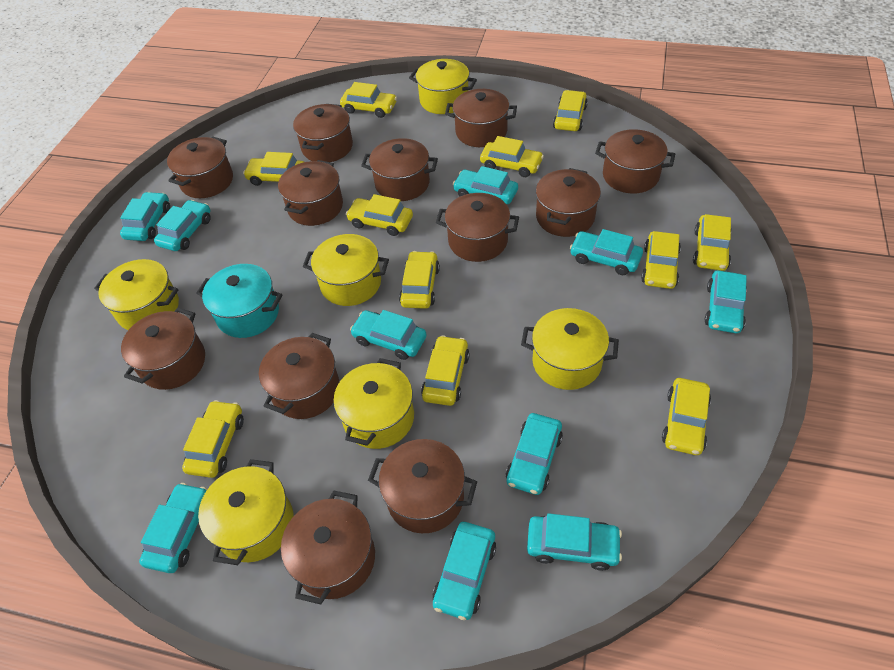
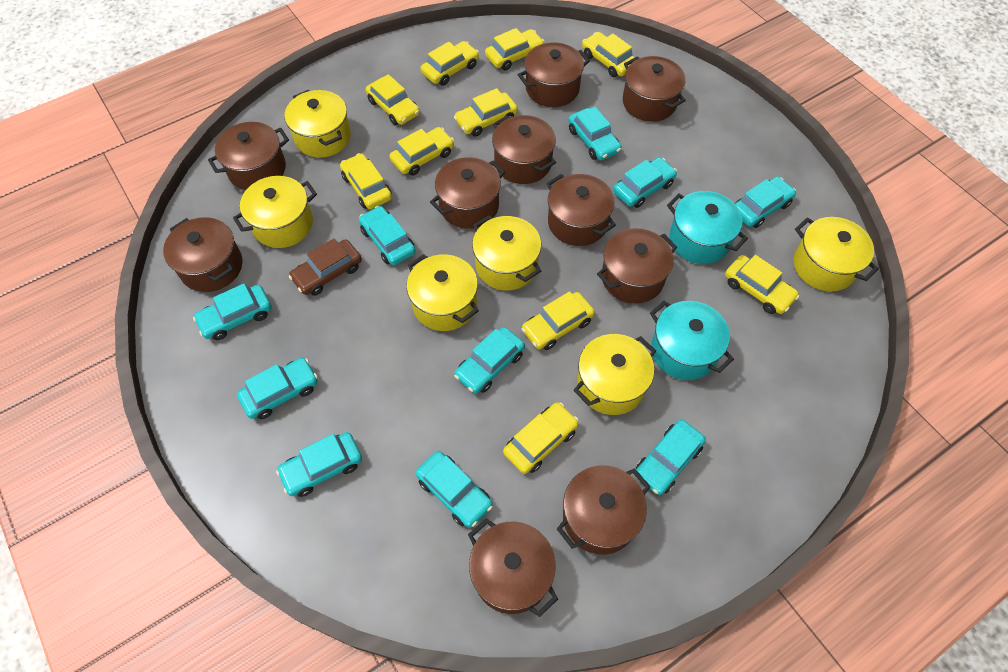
brown car: none = 0 -> [289,238,362,296] = 1
brown pot: [121,308,205,390] [167,137,233,198] [259,333,340,419] [278,160,343,226] [281,490,375,604] [293,104,353,162] [361,138,438,201] [368,439,477,533] [436,193,519,262] [445,89,517,147] [536,168,601,237] [595,129,675,194] = 12 -> [163,217,243,292] [208,122,289,190] [430,157,505,229] [468,518,558,617] [492,115,556,184] [518,43,590,107] [546,174,616,246] [557,465,651,555] [597,228,677,304] [623,56,686,122] = 10
turquoise pot: [196,264,283,338] = 1 -> [650,301,734,380] [667,191,748,264] = 2
yellow car: [182,400,244,478] [243,152,304,186] [340,82,397,118] [346,194,413,236] [399,251,440,309] [421,335,470,406] [480,136,544,177] [553,90,588,131] [641,231,681,289] [662,378,711,455] [693,214,731,271] = 11 -> [340,153,392,209] [366,74,420,125] [389,127,454,176] [421,41,479,86] [454,88,518,137] [485,28,545,71] [503,402,579,474] [522,291,595,350] [582,32,635,77] [725,255,799,314] = 10

